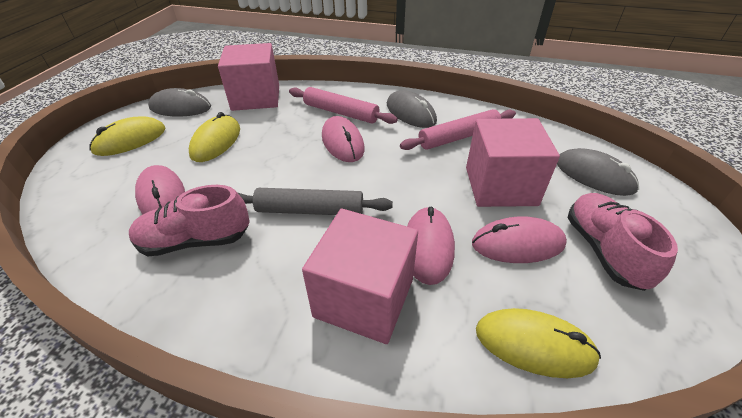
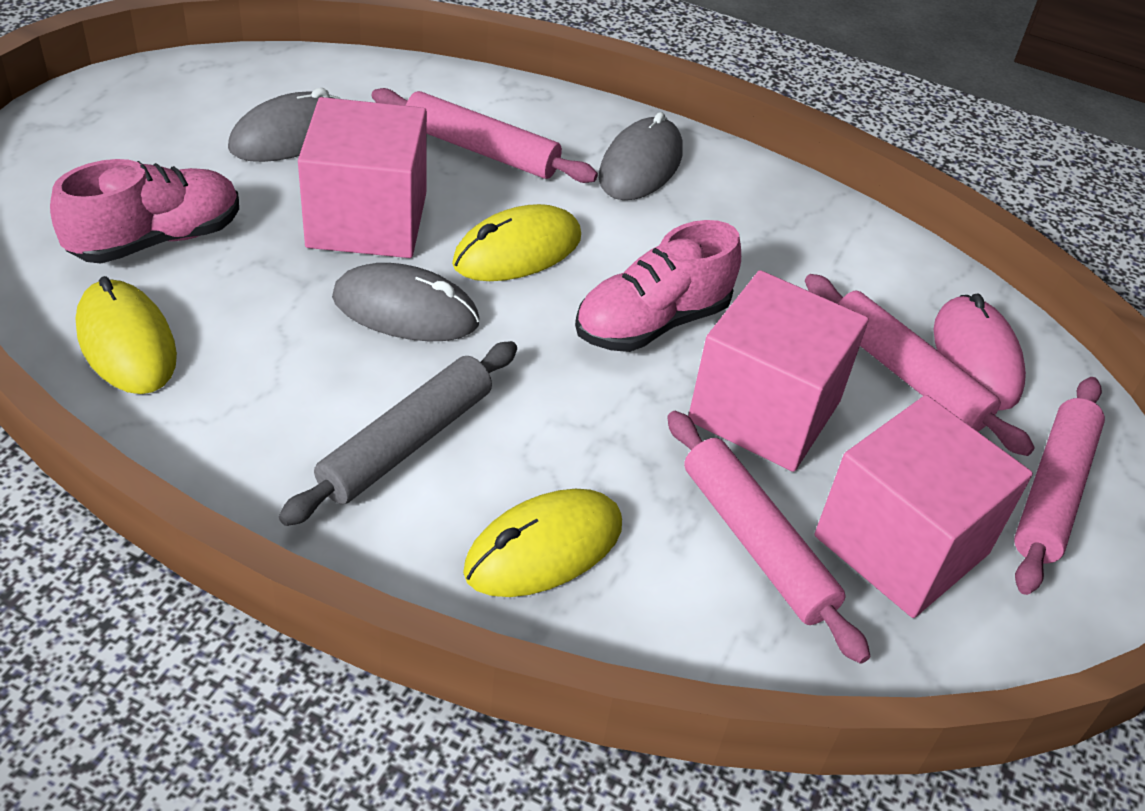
pink mouse: [135,165,185,214] [322,116,365,162] [407,207,455,285] [472,217,567,263] = 4 -> [934,294,1026,410] = 1
pink rolling pin: [289,87,398,124] [400,109,516,150] = 2 -> [372,88,598,183] [667,411,870,664] [805,274,1035,456] [1014,377,1105,595] = 4

